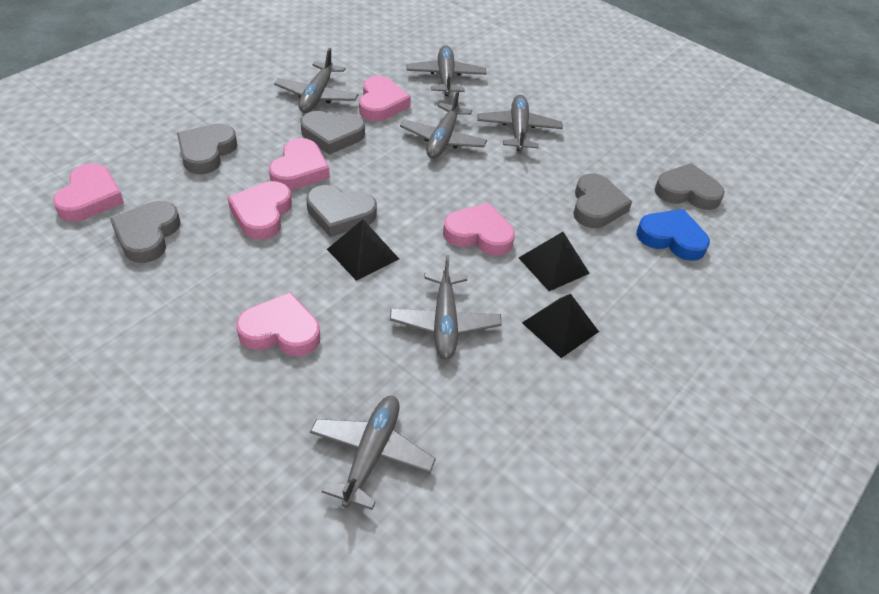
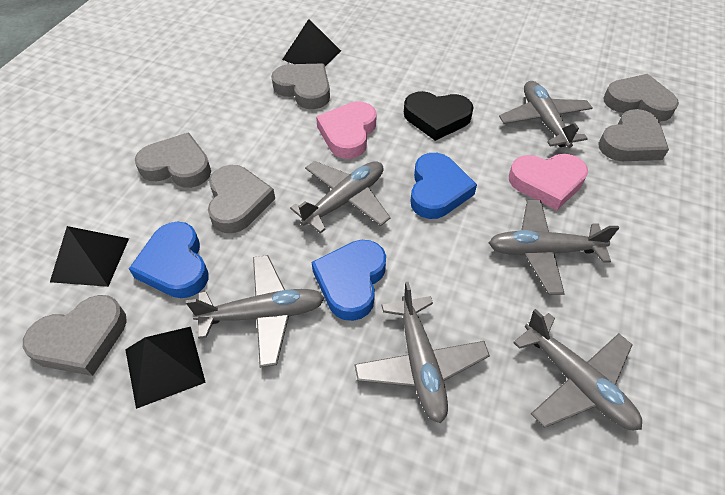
black heart: none = 0 -> [404,91,473,141] = 1
blue heart: [636,209,710,261] = 1 -> [129,222,208,298] [312,240,386,321] [410,153,477,219] = 3
pink heart: [53,163,124,221] [228,181,292,240] [236,292,320,356] [269,138,330,190] [359,76,411,121] [443,203,515,256] = 6 -> [316,101,377,159] [509,154,588,210] = 2

